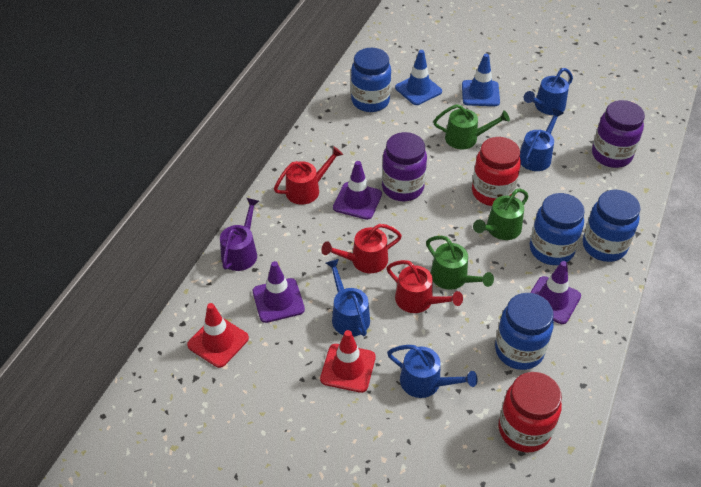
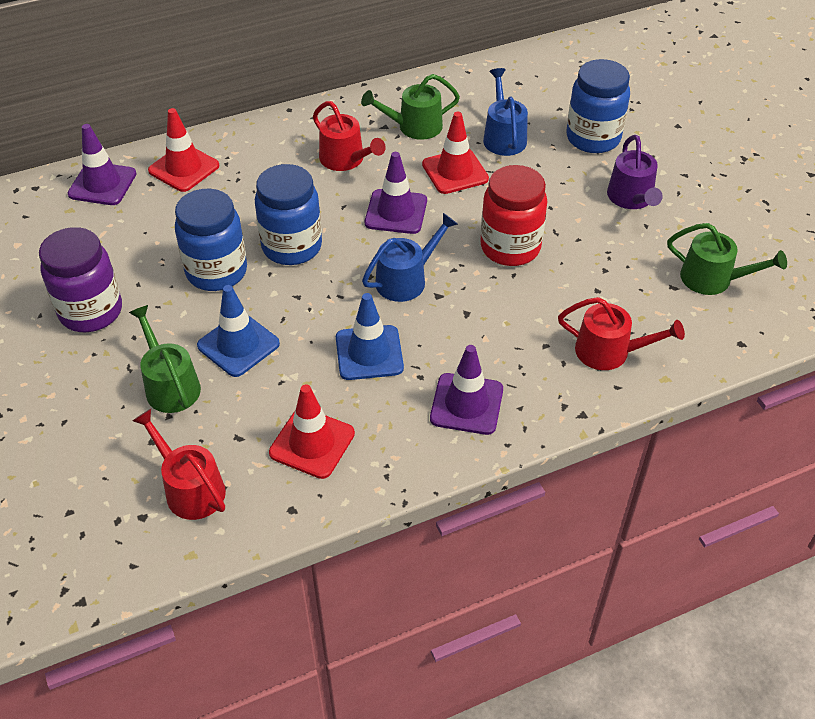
blue jar: [351,48,391,112] [495,293,554,370] [530,193,585,265] [583,190,641,262] = 4 -> [175,188,247,291] [255,164,322,265] [566,59,630,153] = 3
blue watering can: [326,259,370,337] [387,345,478,398] [520,108,564,171] [524,68,573,115] = 4 -> [362,213,458,302] [483,68,528,156] = 2
purple jar: [382,132,427,201] [592,100,645,168] = 2 -> [39,227,122,332] = 1
red jar: [472,137,521,206] [498,372,562,452] = 2 -> [480,165,548,266] = 1
red traffic cone: [187,303,249,368] [320,330,376,393] = 2 -> [148,108,219,192] [269,385,355,479] [422,112,489,194] = 3

